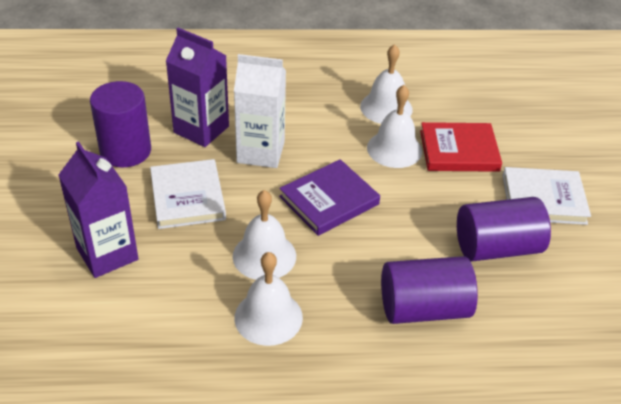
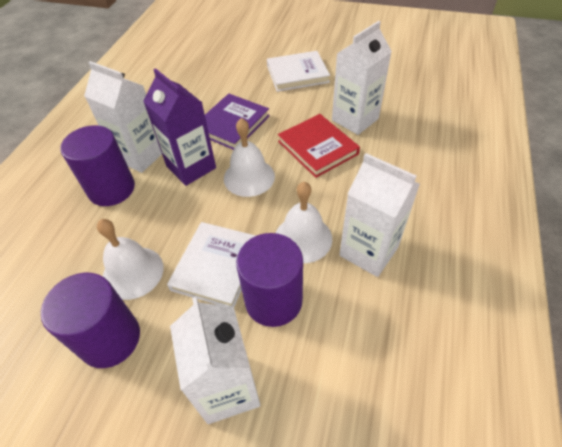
purple carton: [58,141,139,278] [166,28,229,147] = 2 -> [143,68,216,186] = 1
white bell: [233,190,296,280] [234,252,303,346] [360,44,413,124] [367,85,422,168] = 4 -> [97,219,164,300] [224,118,275,197] [276,182,332,263] = 3
white carton: [234,54,286,168] = 1 -> [84,61,162,173] [170,297,260,424] [332,21,392,135] [339,153,420,277] = 4

